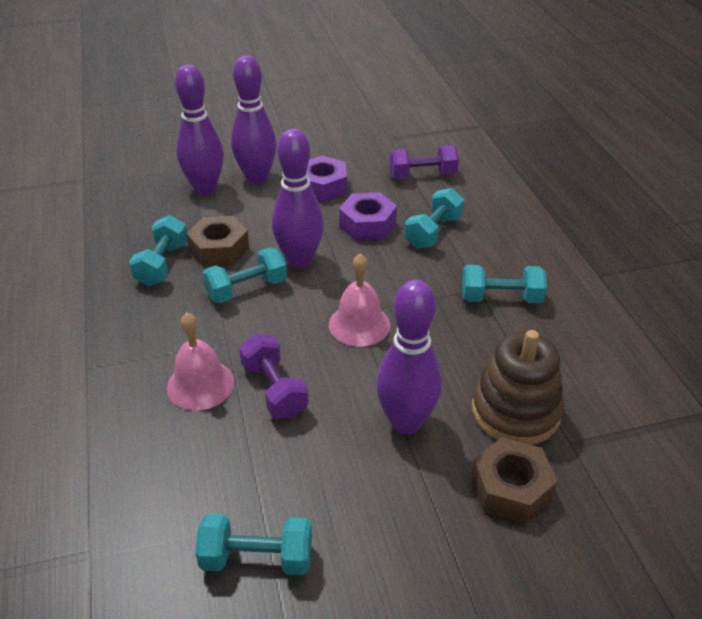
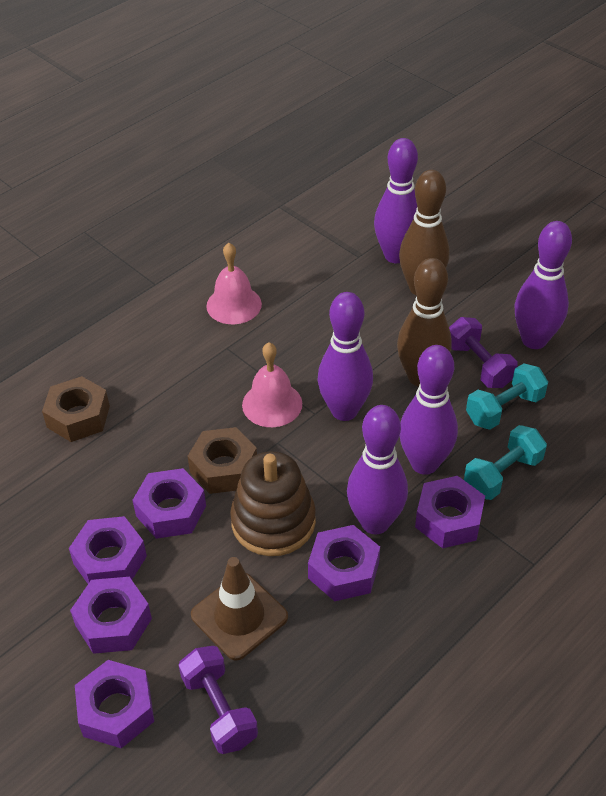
brown bowling pin: none = 0 -> [397,258,452,387] [399,170,449,295] = 2
brown traffic cone: none = 0 -> [191,557,288,661] = 1
purple bowling pin: [175,65,223,195] [231,56,277,184] [272,129,324,268] [376,279,442,434] = 4 -> [318,292,373,421] [347,405,408,534] [374,138,418,263] [400,345,458,475] [515,221,572,349] = 5
purple nut: [307,156,347,203] [339,192,397,241] = 2 -> [69,516,147,584] [70,577,152,654] [75,660,154,748] [132,468,206,539] [308,525,380,601] [415,476,485,548] = 6
turquoise dumbbell: [129,215,188,286] [195,514,312,575] [202,247,287,303] [405,188,464,249] [462,265,547,304] = 5 -> [464,425,547,500] [466,364,548,430] = 2

